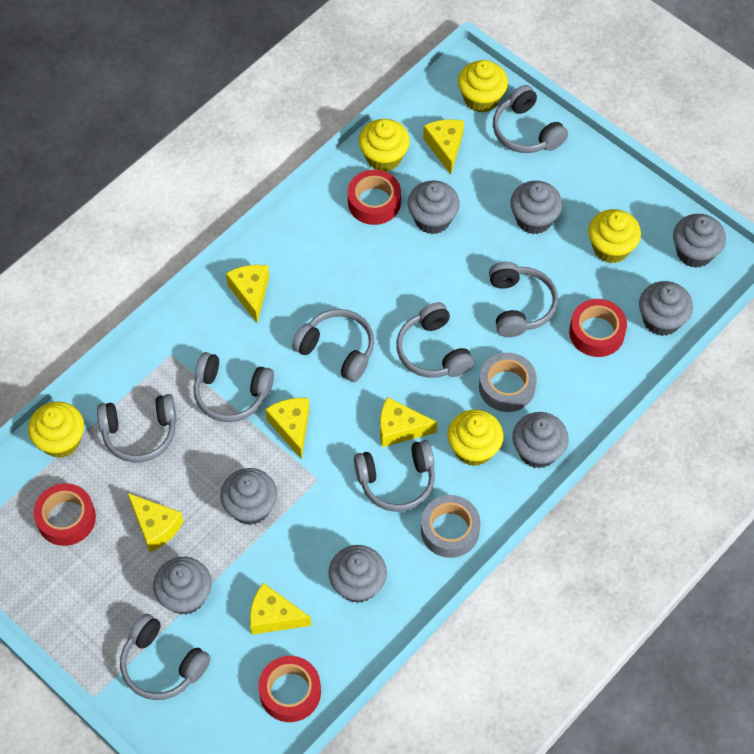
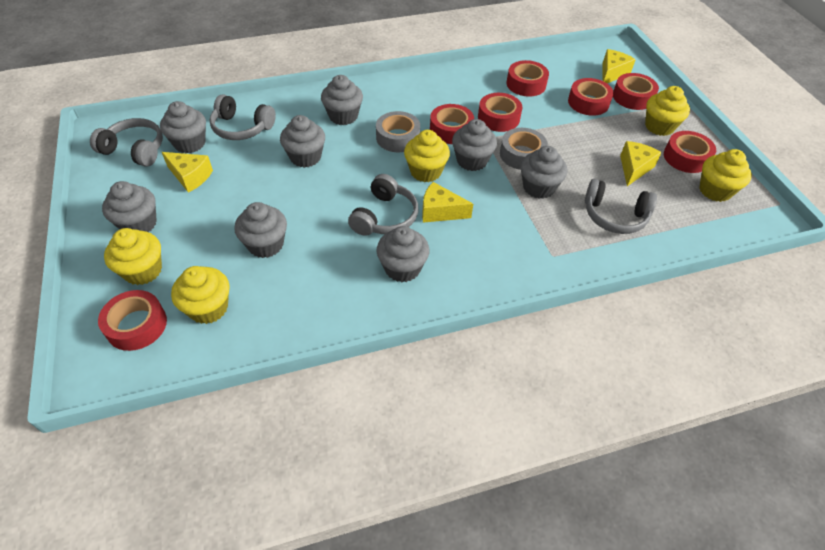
grey headphones: [97,394,176,463] [120,614,211,700] [194,352,274,422] [292,309,374,382] [354,440,435,512] [396,302,474,378] [489,262,558,337] [493,85,568,153] = 8 -> [90,118,163,167] [209,94,276,140] [348,174,418,236] [585,179,657,234] = 4
red tape: [34,483,96,546] [258,656,321,722] [348,170,401,225] [569,299,627,357] = 4 -> [98,290,167,351] [430,104,474,144] [478,93,523,132] [507,60,549,97] [568,78,614,116] [613,73,659,110] [664,131,716,173] = 7
yellow cheese: [128,493,183,552] [226,265,269,323] [250,583,311,635] [265,398,309,459] [380,397,437,447] [423,119,464,174] = 6 -> [162,152,213,193] [422,182,473,223] [602,49,636,83] [620,141,662,186] = 4

